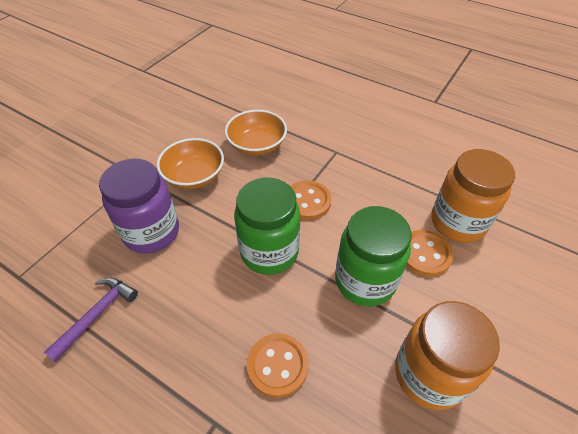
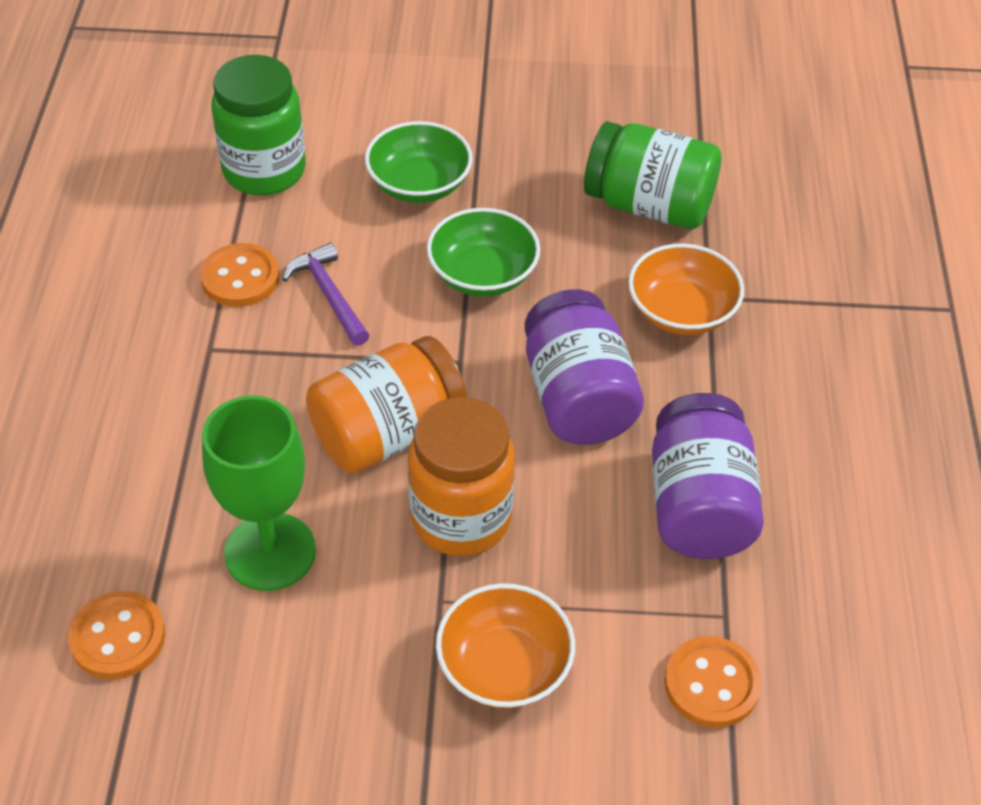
green bowl: none = 0 -> [365,121,473,203] [427,208,540,297] = 2
green goblet: none = 0 -> [202,396,316,591] = 1
purple jar: [99,159,179,254] = 1 -> [525,289,644,445] [652,393,764,559] = 2

